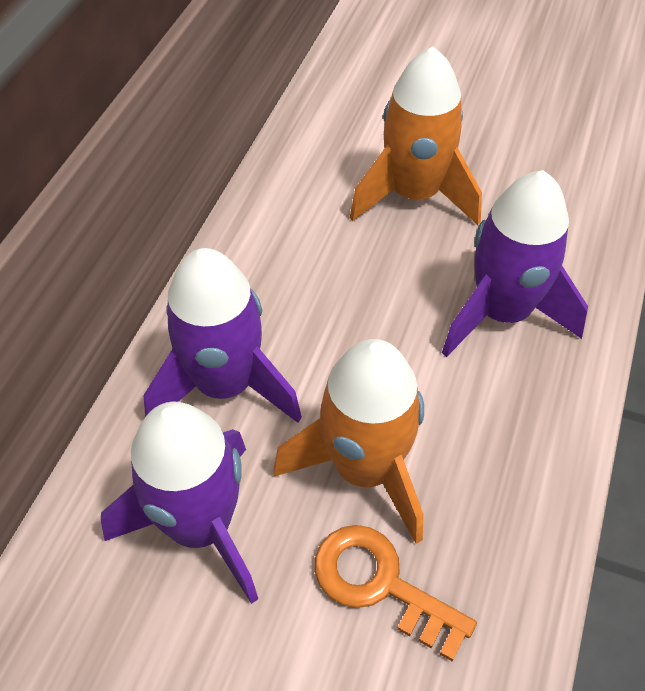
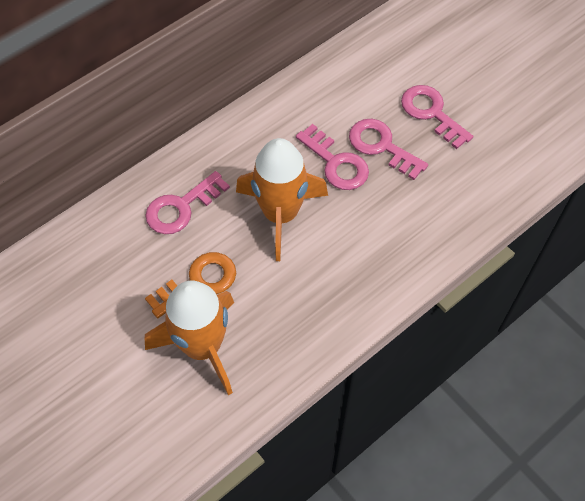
pink key: none = 0 -> [145,171,230,234] [296,124,369,190] [349,119,428,180] [401,85,473,149] = 4
purple rocket: [101,402,258,604] [143,248,302,423] [442,170,588,357] = 3 -> none = 0

